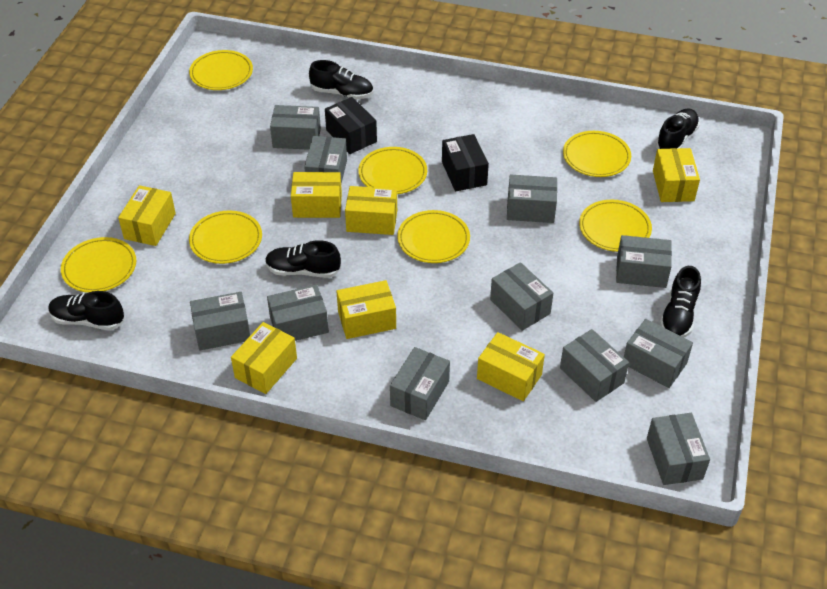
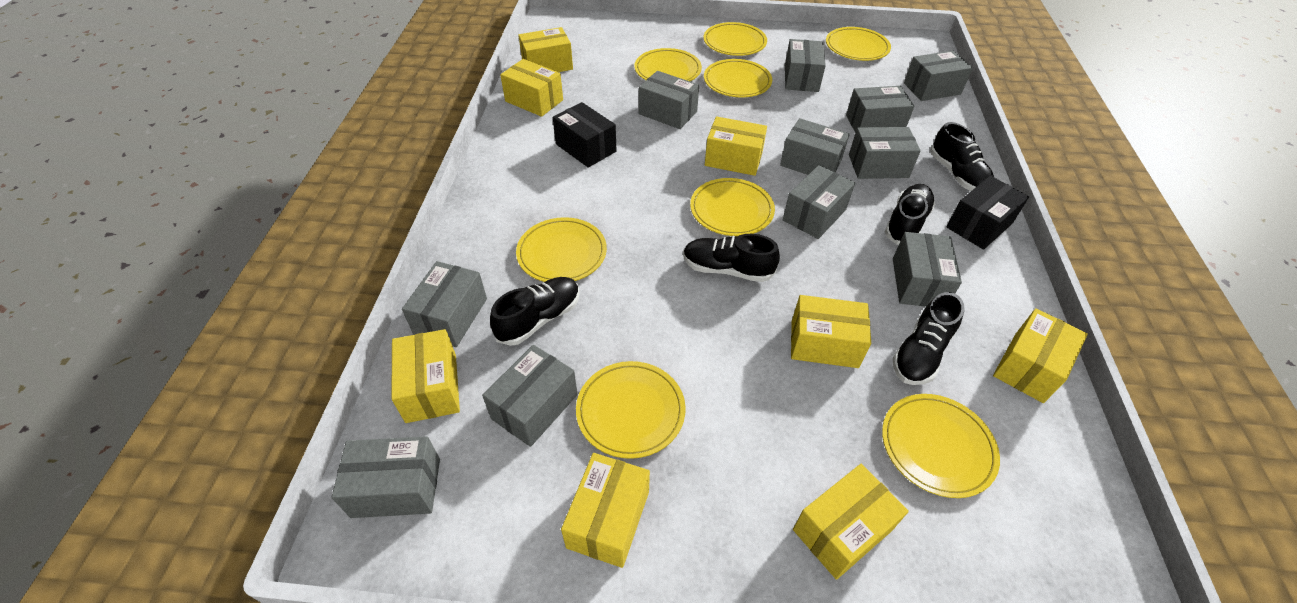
yellow box: [118,185,176,246] [231,322,297,394] [291,172,342,218] [336,280,396,339] [345,186,397,235] [477,332,545,401] [653,148,700,202] = 7 -> [391,329,460,423] [500,59,563,117] [518,27,573,72] [561,453,650,568] [705,116,767,176] [791,295,871,368] [793,464,909,580] [993,308,1088,403] = 8
yellow plate: [61,237,136,293] [189,50,253,90] [189,211,262,264] [358,147,427,194] [397,210,470,263] [563,131,631,177] [579,200,652,252] = 7 -> [516,217,607,282] [576,361,686,459] [635,48,702,81] [690,178,775,236] [703,22,767,56] [704,59,772,98] [826,27,891,61] [882,394,1000,498] = 8

